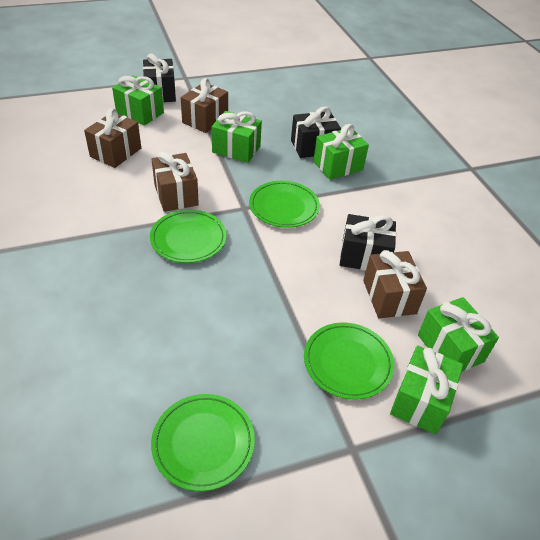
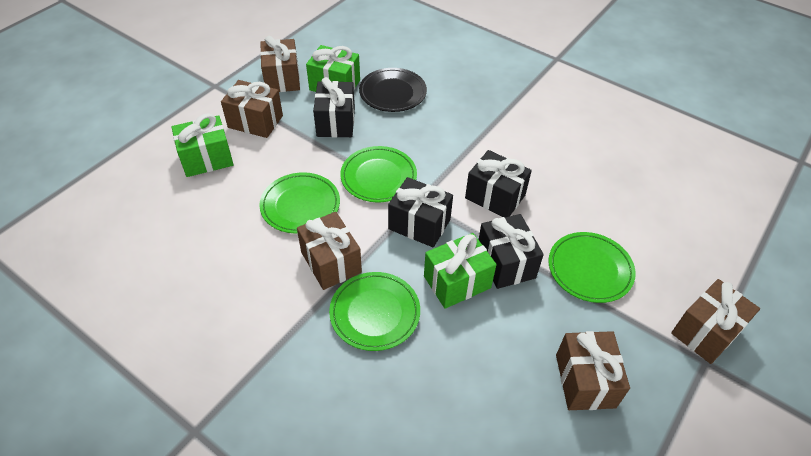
black gift: [143,53,176,102] [291,107,341,158] [340,214,396,271] = 3 -> [313,77,355,138] [388,177,453,247] [465,150,532,217] [479,214,544,289] = 4
black plate: none = 0 -> [359,68,427,112] = 1
brown gift: [84,108,141,168] [152,152,199,212] [181,78,228,133] [363,250,427,318] = 4 -> [221,80,283,138] [260,36,300,92] [297,212,362,290] [556,331,630,410] [671,279,760,364] = 5
green gift: [112,76,164,126] [211,111,262,163] [313,124,369,180] [390,346,463,434] [418,297,499,371] = 5 -> [171,113,234,177] [306,45,360,92] [424,233,496,309] = 3

